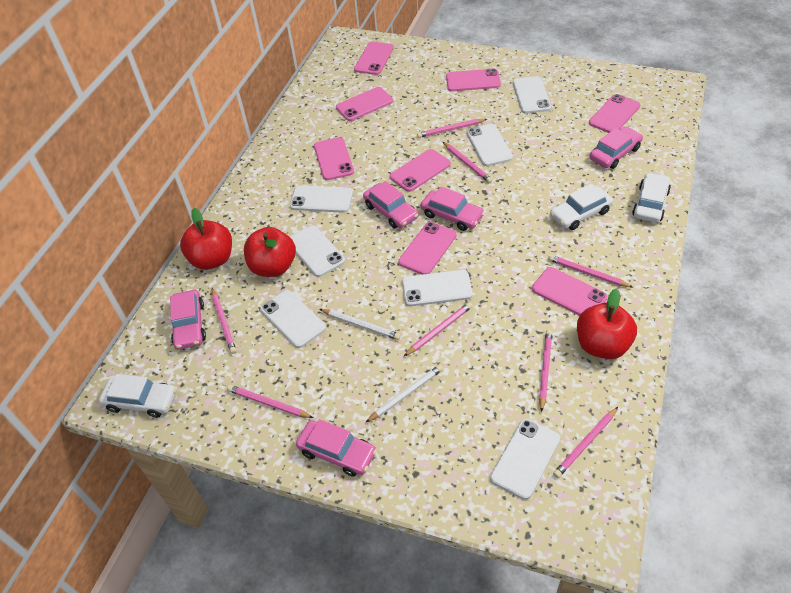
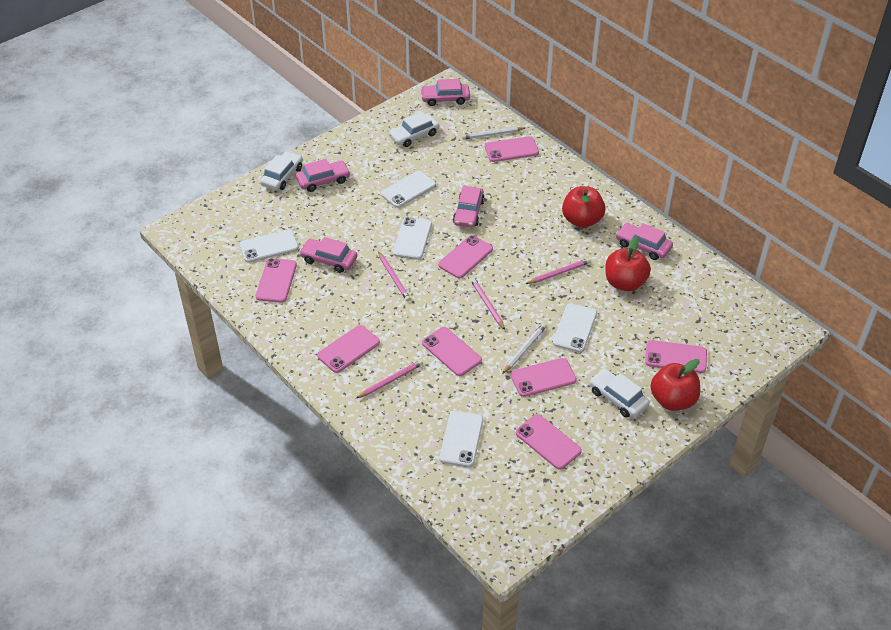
pink pencil: [212,288,237,354] [227,385,313,418] [404,302,472,356] [417,119,487,138] [443,142,492,183] [539,330,553,412] [548,255,634,288] [553,407,618,478] = 8 -> [355,360,423,399] [379,252,411,302] [470,278,505,330] [526,258,591,284] = 4
white phone: [260,290,326,348] [289,225,345,277] [290,185,353,213] [402,270,473,306] [466,124,513,166] [490,419,560,500] [513,76,551,113] = 7 -> [239,230,299,263] [381,171,436,208] [393,217,432,259] [440,411,483,467] [553,303,597,352] = 5

